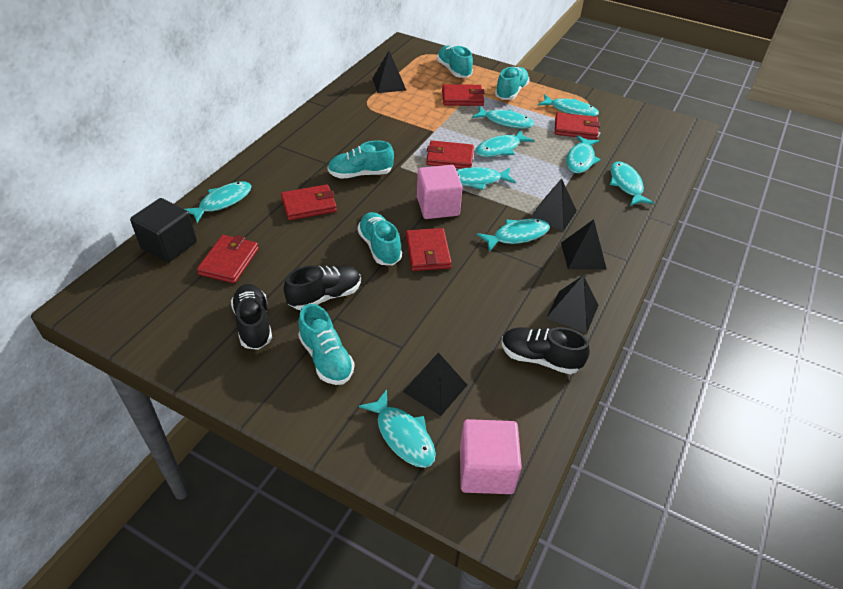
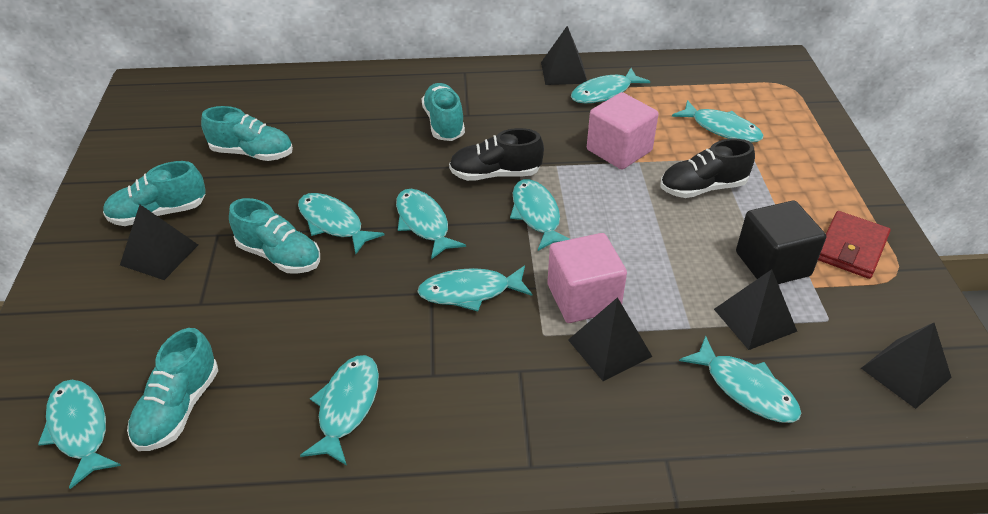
black shoe: [231,284,272,350] [284,265,361,310] [502,327,590,374] = 3 -> [449,128,544,181] [660,139,755,198] = 2
red wallet: [197,235,259,283] [281,184,337,220] [406,228,452,271] [426,141,474,169] [442,84,485,106] [555,112,600,139] = 6 -> [818,211,891,279] = 1

